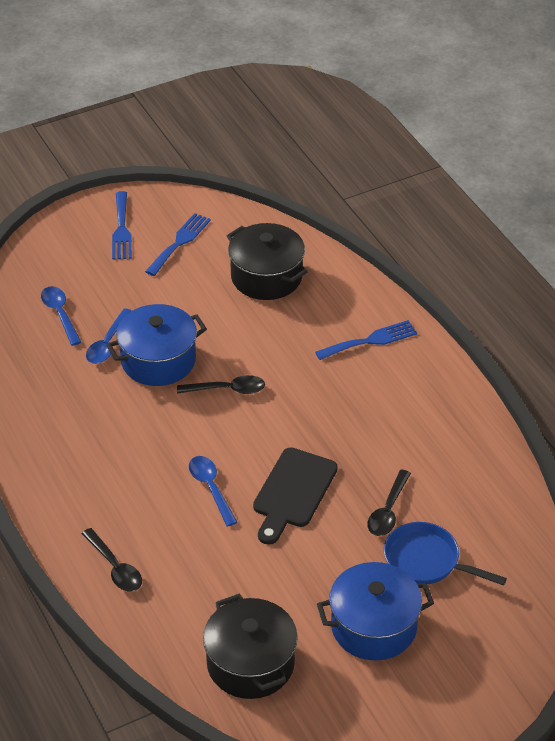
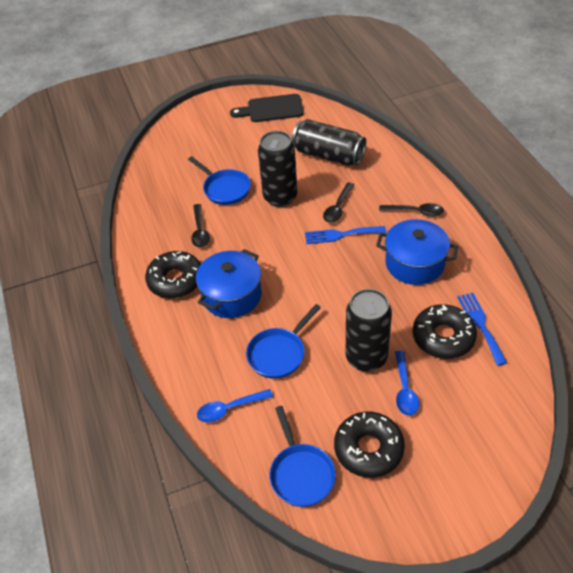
black can: none = 0 -> [258,131,297,207] [292,119,366,165] [346,289,392,372] = 3
black donut: none = 0 -> [145,251,201,298] [334,412,405,478] [413,304,477,359] = 3
black pot: [203,594,298,699] [227,223,308,300] = 2 -> none = 0
blue fork: [112,191,132,260] [145,213,211,276] [315,320,417,360] = 3 -> [305,226,386,244] [457,293,507,366] = 2
blue pan: [384,522,507,585] = 1 -> [188,156,251,205] [246,304,321,379] [269,406,336,507] = 3
blue spoon: [41,286,81,346] [86,308,132,364] [189,456,238,527] = 3 -> [197,389,273,422] [395,351,419,416] = 2

